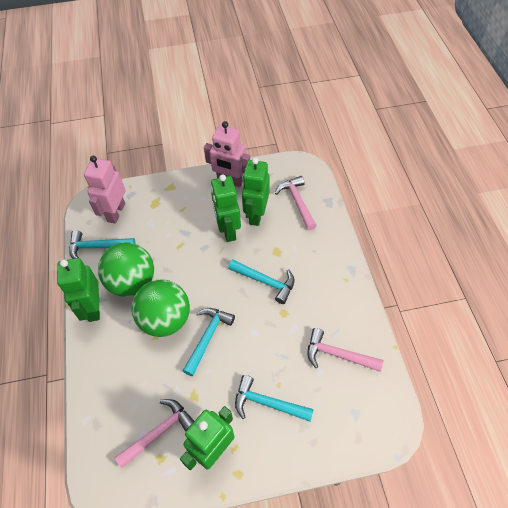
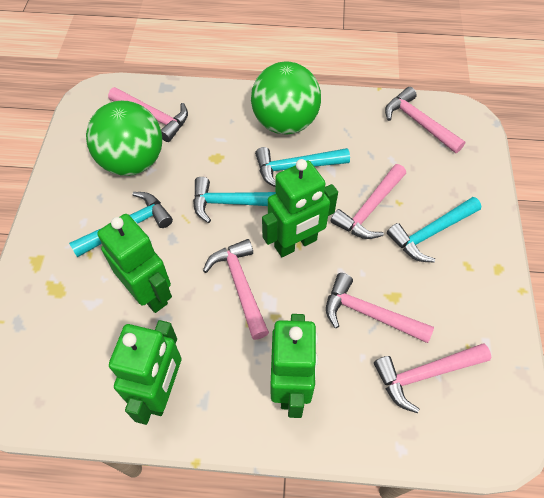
pink hammer: [115,399,194,468] [275,176,317,230] [307,328,383,372] = 3 -> [108,87,188,142] [203,239,269,340] [326,273,434,343] [330,164,406,239] [374,344,491,413] [385,87,465,153] = 6
pink robot: [84,156,125,224] [204,121,250,187] = 2 -> none = 0

